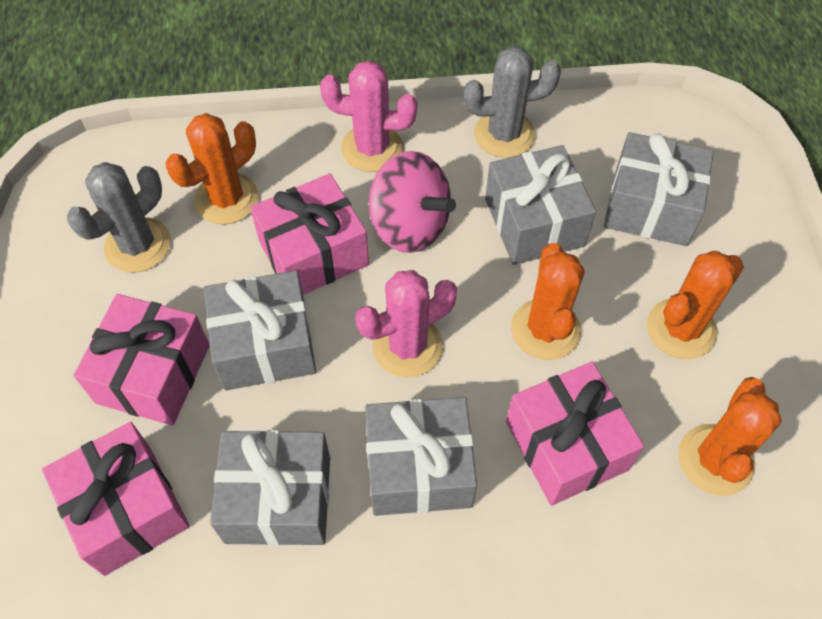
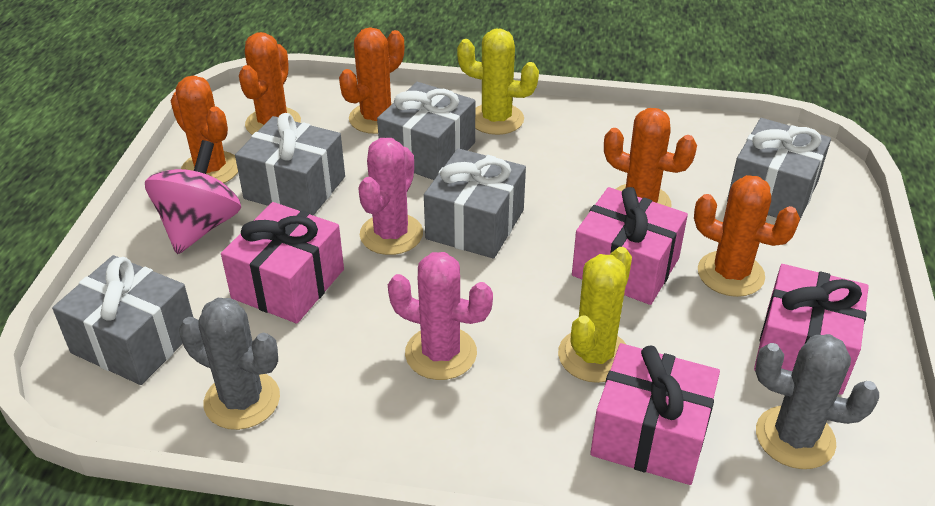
orange cactus: [166,113,258,224] [511,243,585,360] [647,251,744,359] [678,377,782,496] = 4 -> [170,76,238,183] [239,32,301,135] [339,27,404,134] [604,108,697,207] [694,175,800,297] = 5
yellow cactus: none = 0 -> [457,28,539,135] [558,247,632,383] = 2

